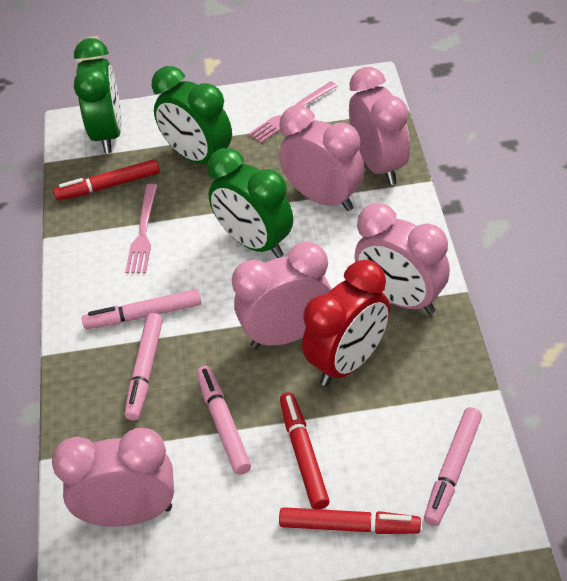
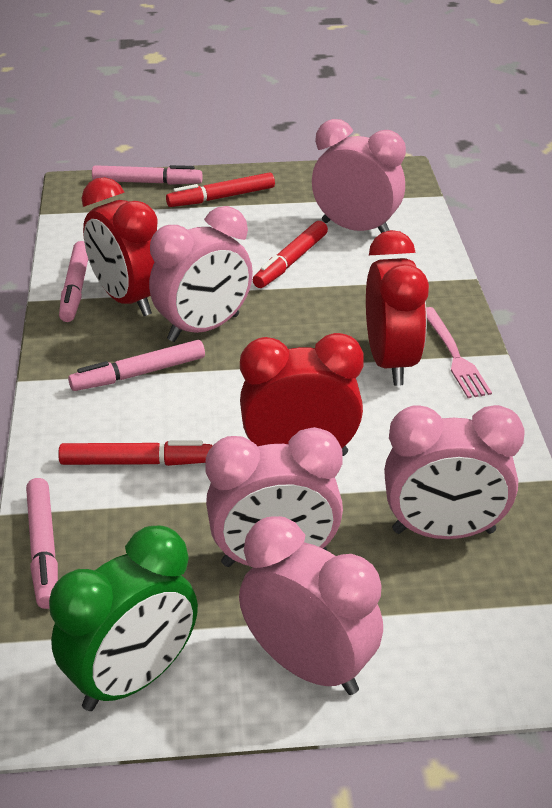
green clock: [74,38,122,153] [152,66,232,164] [207,148,293,258] = 3 -> [49,526,198,711] = 1
pink fork: [125,184,158,273] [248,81,338,143] = 2 -> [426,307,492,398] = 1
red clock: [302,260,390,386] = 1 -> [82,177,158,316] [240,333,364,456] [366,230,429,386] = 3

